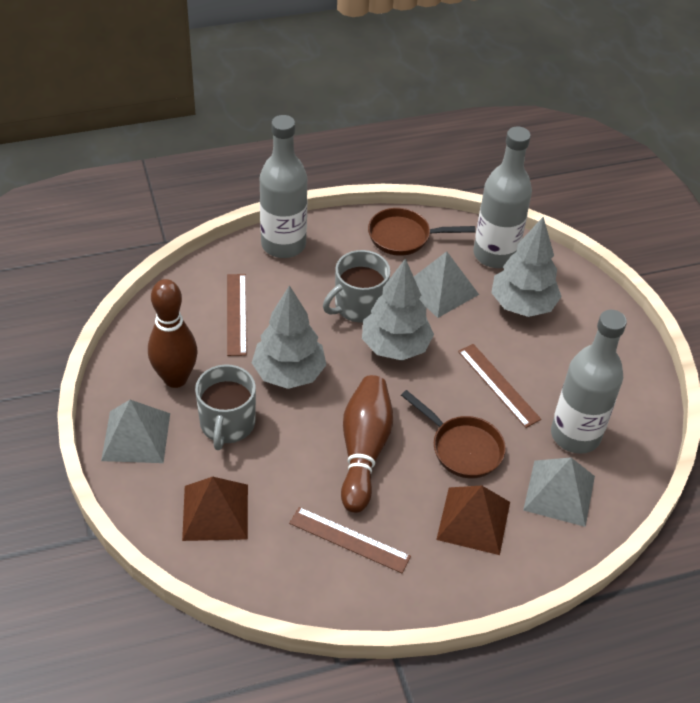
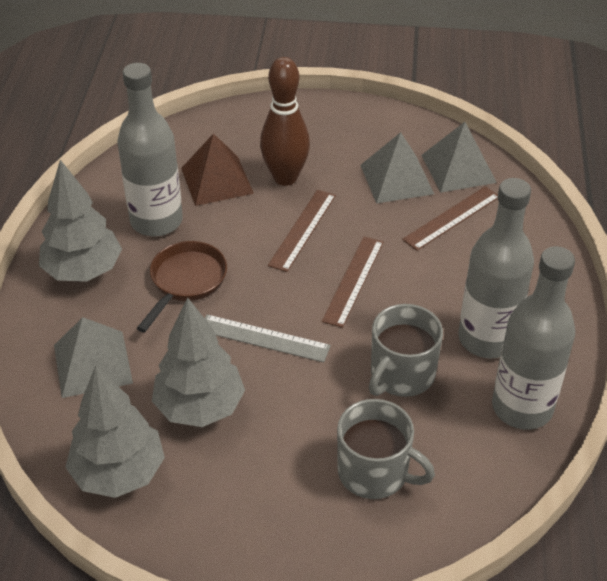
brown bowling pin: [148,279,198,388] [341,375,393,513] = 2 -> [260,57,310,186] = 1
brown pan: [368,208,476,256] [401,390,506,478] = 2 -> [137,241,227,333] = 1
brown pyramid: [182,477,248,541] [436,485,510,555] = 2 -> [181,133,254,206] = 1
grey ruler: none = 0 -> [205,314,331,362] = 1

